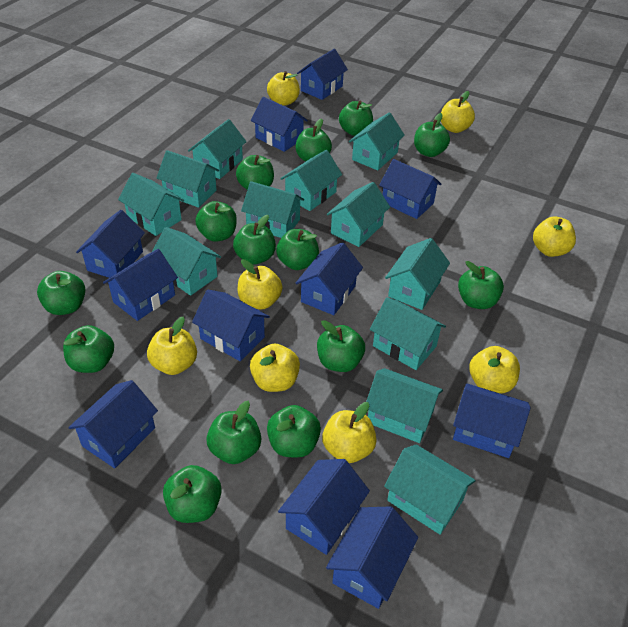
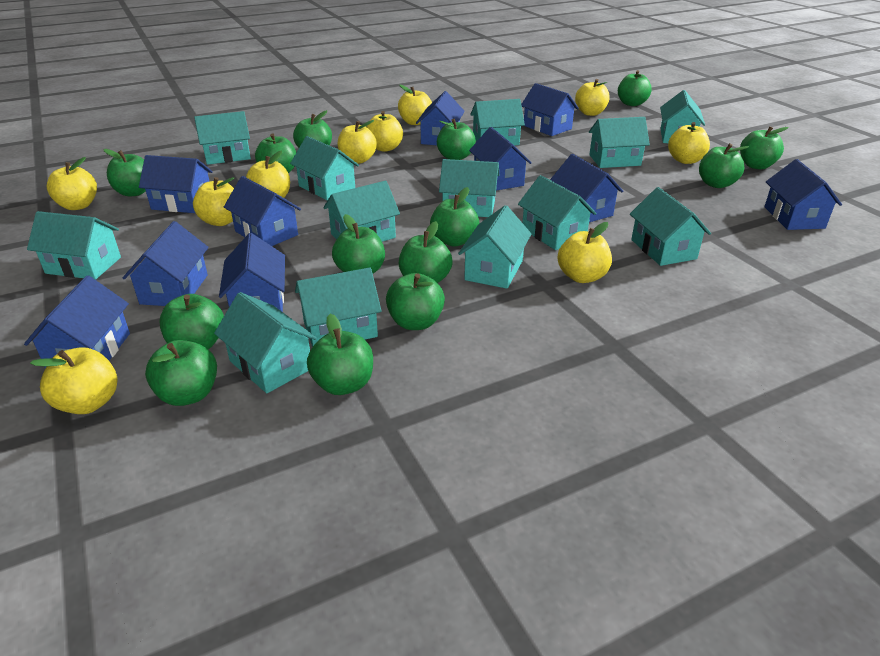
blue house: [68,380,158,468] [76,210,145,278] [103,249,178,321] [192,290,270,361] [251,97,308,152] [278,459,370,555] [295,242,363,315] [297,49,348,100] [326,506,418,609] [379,159,442,219] [453,383,531,458] = 11 -> [24,276,130,368] [123,221,209,306] [139,155,213,213] [219,233,285,312] [224,176,301,246] [416,91,465,145] [469,127,532,190] [521,83,579,136] [550,154,623,222] [764,159,842,230] = 10
turquoise house: [118,173,184,236] [152,227,221,296] [156,150,219,208] [188,119,247,179] [241,181,304,238] [280,150,342,211] [327,182,390,247] [349,112,405,171] [366,368,443,443] [370,297,446,370] [384,444,476,534] [385,238,450,310] = 12 -> [27,211,121,280] [194,111,251,165] [214,292,317,393] [290,136,359,200] [295,268,381,347] [323,181,400,242] [439,159,499,217] [458,205,531,289] [470,99,525,146] [518,175,597,250] [589,117,650,168] [630,187,711,266] [660,90,705,143] = 13
yellow apple: [147,317,197,375] [238,259,282,310] [250,344,300,392] [267,71,300,106] [322,402,377,463] [441,91,475,133] [469,346,520,394] [533,216,576,257] = 8 -> [30,347,117,414] [47,157,97,210] [193,177,234,226] [246,151,290,198] [338,120,377,164] [366,111,403,152] [398,84,432,125] [558,222,612,283] [575,79,610,116] [668,122,710,164] = 10

